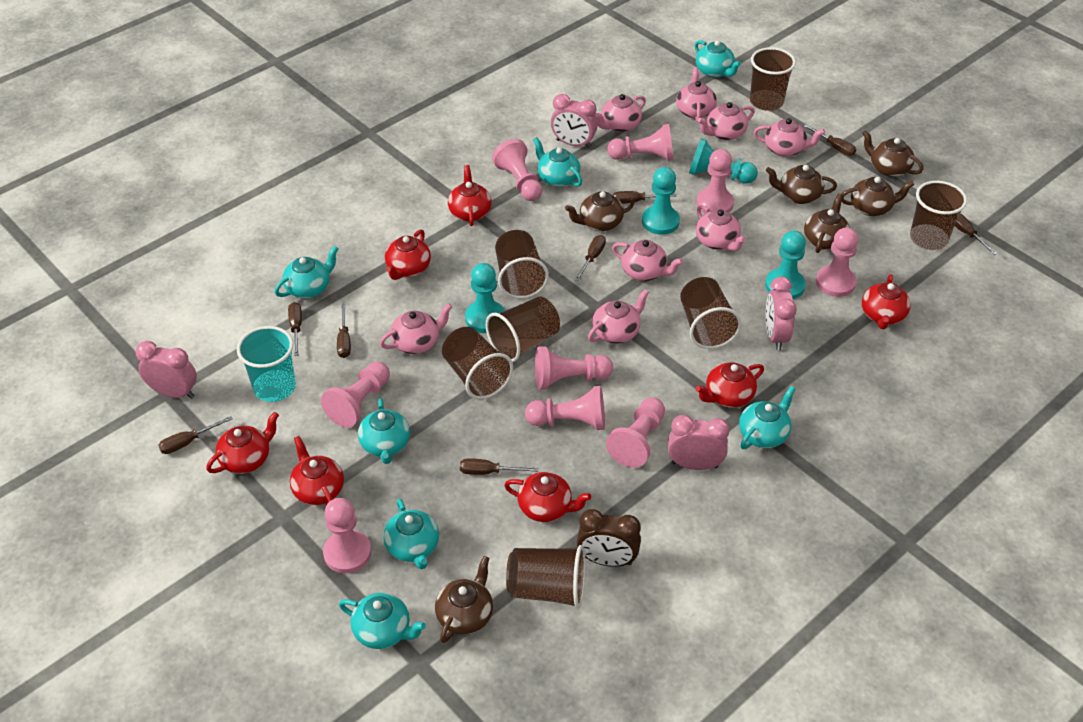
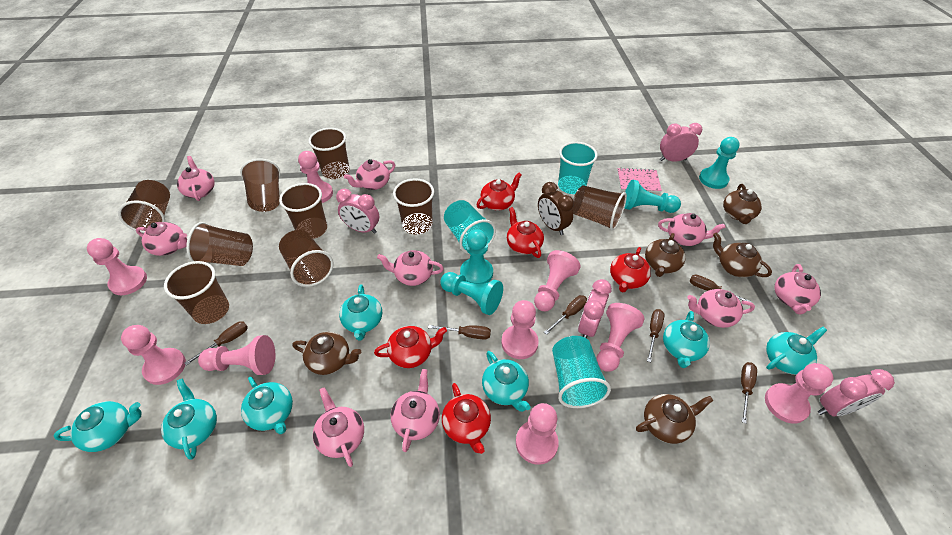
brown cup: [442,327,513,399] [486,296,560,362] [495,230,549,299] [506,545,585,609] [680,277,741,349] [750,47,796,111] [910,181,967,250] = 7 -> [118,180,170,233] [164,261,229,324] [186,222,253,266] [240,158,280,212] [279,183,327,239] [279,230,334,287] [308,128,350,179] [393,178,434,235] [572,185,627,231] = 9
brown screwdriver: [158,416,233,454] [288,302,302,356] [337,304,351,358] [460,458,538,475] [575,235,606,281] [613,191,677,204] [804,124,856,156] [955,213,998,255] = 8 -> [184,321,248,366] [428,325,491,340] [544,295,587,335] [647,309,665,362] [690,275,751,302] [741,362,757,424] = 6
brown teapot: [435,556,493,643] [565,191,634,231] [766,165,837,204] [804,193,850,253] [841,177,914,216] [862,130,923,177] = 6 -> [293,332,361,375] [636,394,714,444] [645,233,686,277] [713,232,772,278] [723,184,762,224] = 5
pink notebook: none = 0 -> [617,168,662,193] = 1
pink teapot: [380,303,452,354] [588,289,649,344] [595,94,646,132] [612,240,683,281] [676,67,717,122] [696,205,746,251] [697,102,755,140] [753,118,825,157] = 8 -> [136,222,187,256] [177,156,215,201] [313,387,364,467] [344,159,395,190] [377,250,444,286] [391,369,440,452] [658,213,726,246] [687,289,755,328] [774,264,821,315] = 9
red teapot: [206,412,279,474] [290,436,344,505] [385,229,431,280] [448,165,492,226] [504,472,591,522] [696,362,764,408] [862,274,910,329] = 7 -> [374,326,447,368] [442,383,491,454] [476,173,522,211] [507,207,544,258] [610,247,651,292] = 5
turquoise cup: [237,326,296,402] = 1 -> [444,200,496,254] [552,336,611,408] [558,142,598,194] = 3

